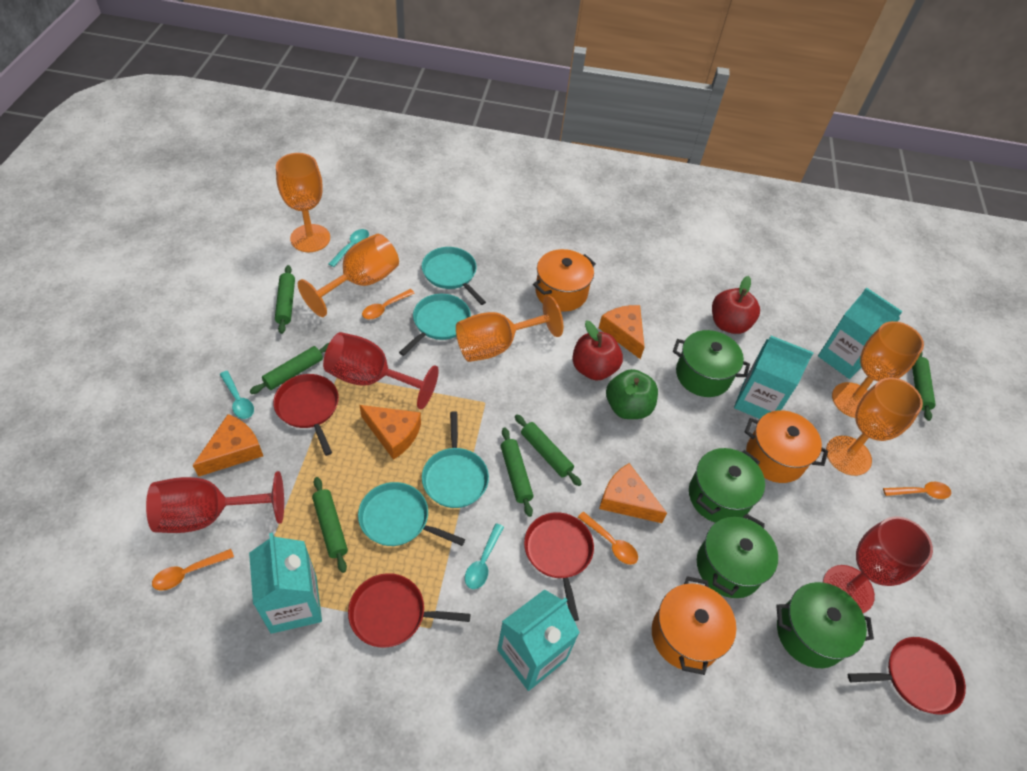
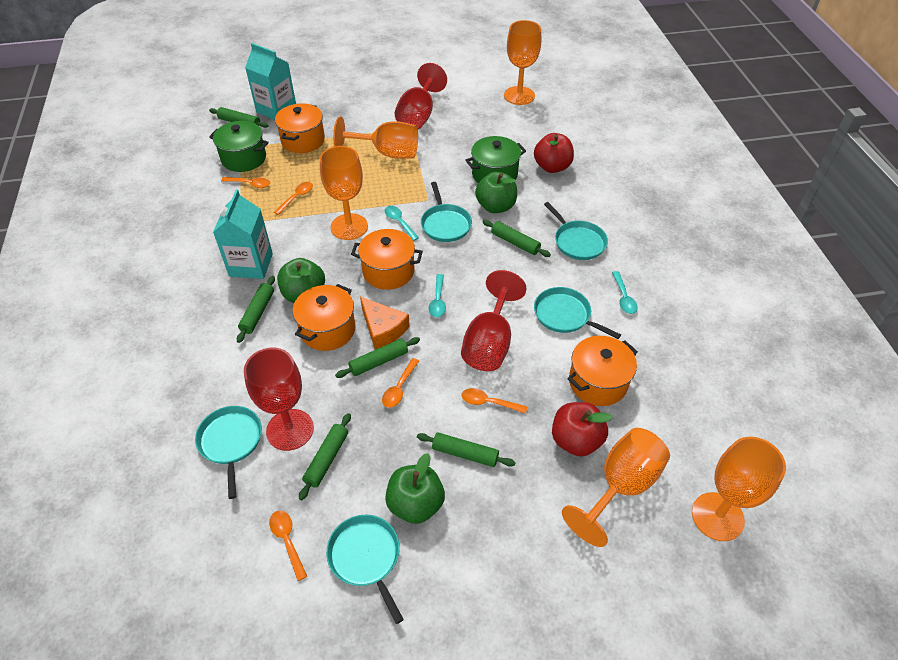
green apple: [606,369,658,419] = 1 -> [277,258,325,303] [385,453,445,524] [475,172,517,213] = 3
green pot: [673,330,750,397] [689,448,765,523] [697,514,778,598] [776,582,874,668] = 4 -> [209,121,269,172] [466,136,526,183] = 2
orange cheese: [192,414,263,477] [360,405,421,460] [599,305,645,359] [599,463,667,523] = 4 -> [360,297,410,349] = 1
orange pot: [533,249,596,312] [652,576,736,675] [745,410,828,483] = 3 -> [275,104,325,153] [293,284,355,351] [351,229,423,290] [567,336,638,406] = 4
orange spoon: [152,549,234,591] [362,289,415,319] [578,512,638,565] [883,482,951,499] = 4 -> [221,177,270,188] [269,511,307,581] [274,182,313,215] [382,358,419,408] [462,388,527,414] = 5
red pan: [273,374,339,456] [348,573,471,648] [524,512,594,621] [848,637,966,715] = 4 -> none = 0
turquoise carton: [249,533,322,634] [497,589,580,691] [734,336,814,419] [818,287,903,379] = 4 -> [213,190,273,279] [245,43,296,120] = 2
turquoise pan: [358,482,465,546] [399,294,471,356] [422,247,486,305] [422,411,489,508] = 4 -> [195,406,262,499] [326,515,404,624] [421,182,472,242] [534,287,621,339] [544,202,608,260] = 5

